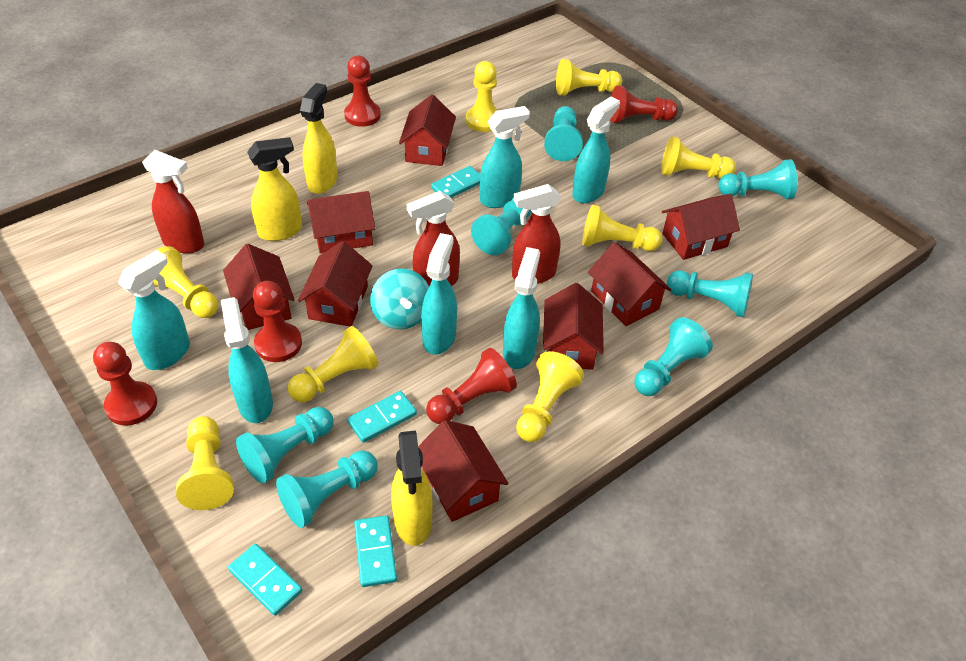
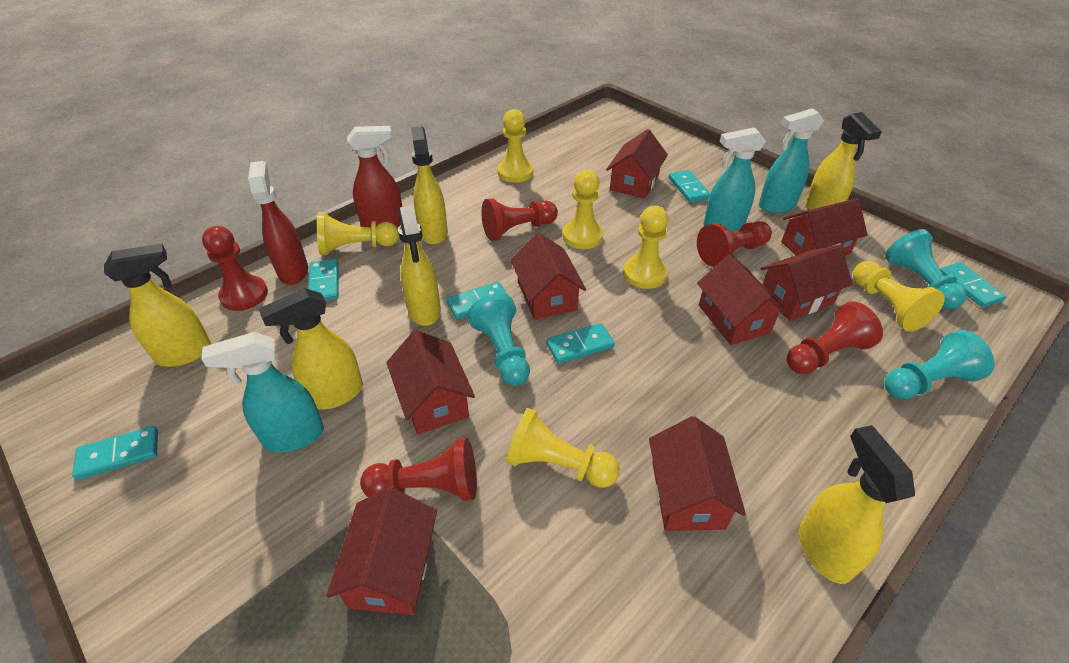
red spray bottle: [142,150,204,253] [407,191,460,286] [512,184,561,284] = 3 -> [248,161,308,285] [347,126,402,228] = 2
turquoise domino: [228,544,302,616] [347,391,417,443] [354,515,397,587] [431,166,480,198] = 4 -> [72,426,158,480] [308,259,339,301] [446,281,509,320] [546,323,615,364] [669,170,711,203] [940,262,1006,308] = 6
turquoise pawn: [236,407,334,484] [276,450,378,528] [471,198,532,255] [544,106,583,161] [634,317,713,396] [667,270,753,318] [718,159,797,199] = 7 -> [468,294,530,386] [884,330,994,399] [885,229,967,309] = 3
turquoise spinning top: [370,268,429,330] = 1 -> none = 0
turquoise spray bottle: [118,250,190,370] [221,297,273,423] [421,233,457,355] [480,106,530,208] [503,247,540,369] [572,97,620,203] = 6 -> [202,332,324,452] [703,127,766,231] [759,108,824,213] = 3
yellow pawn: [153,246,218,318] [176,416,234,510] [288,326,379,402] [466,61,498,132] [516,351,584,442] [556,59,622,96] [582,204,663,251] [661,136,736,179] = 8 -> [317,212,399,255] [498,109,533,183] [506,408,620,488] [563,170,603,249] [623,206,669,289] [853,261,945,332] = 6
yellow spray bottle: [247,137,302,241] [300,83,338,194] [391,431,433,546] = 3 -> [104,244,212,367] [259,288,363,410] [398,205,441,326] [411,126,448,245] [799,425,915,584] [806,112,882,210] = 6

